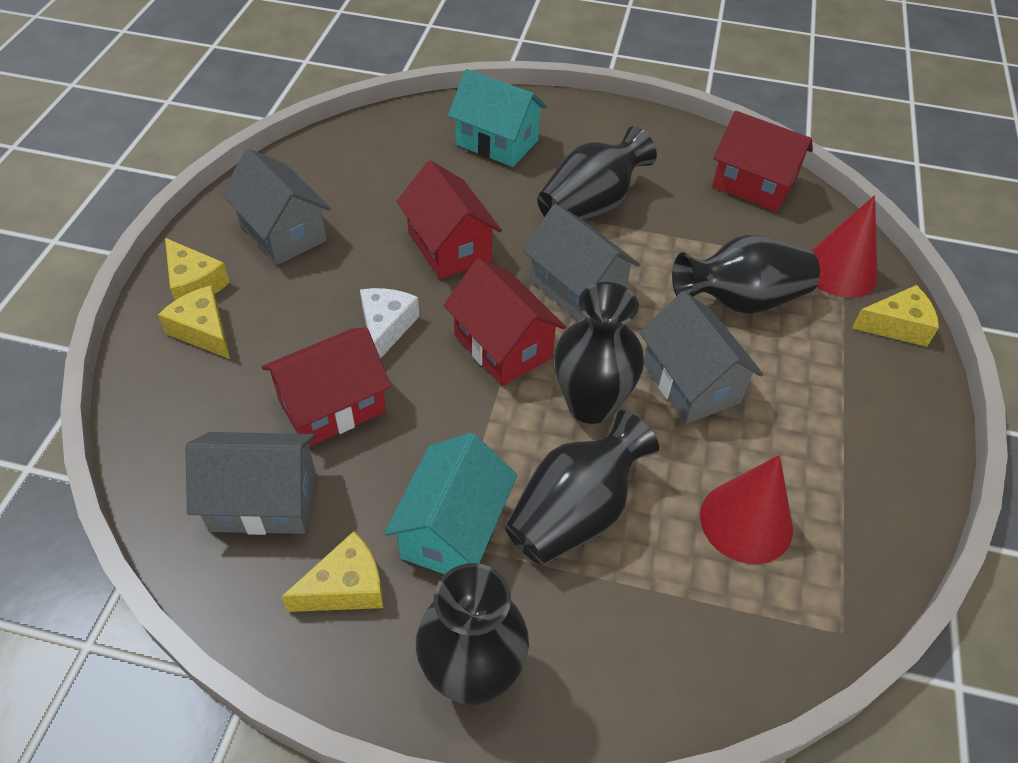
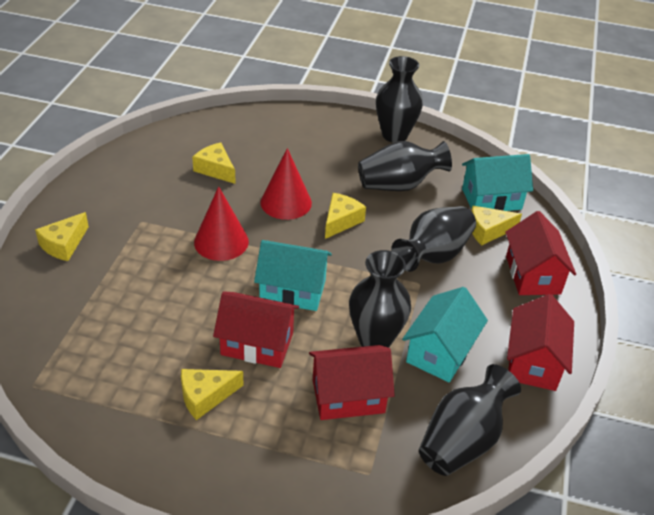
grey house: [185,432,315,535] [221,149,331,265] [523,204,640,321] [639,291,763,424] = 4 -> none = 0
turquoise house: [384,433,517,574] [448,69,547,167] = 2 -> [254,240,332,311] [402,287,488,382] [462,154,533,211] = 3
white cheese: [360,288,419,359] = 1 -> none = 0
yellow cheese: [158,286,230,359] [165,238,230,300] [281,531,383,612] [852,285,939,347] = 4 -> [35,212,89,261] [181,369,244,420] [192,142,236,184] [325,193,366,239] [471,206,522,245] = 5

